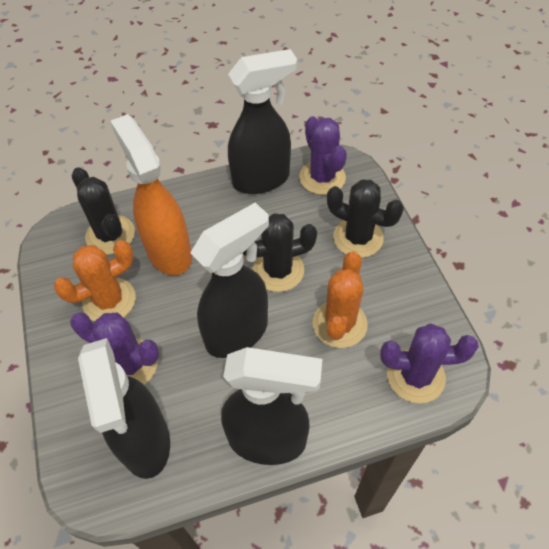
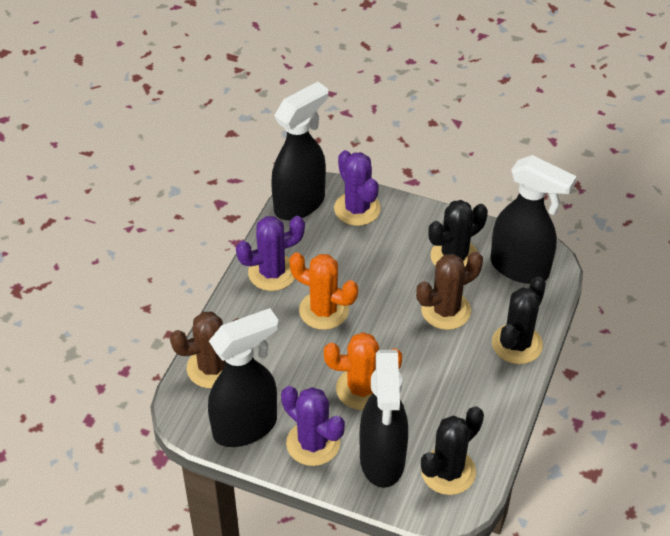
brown cactus: none = 0 -> [170,312,239,388] [416,251,483,330] = 2
orange spray bottle: [110,114,192,275] = 1 -> none = 0

